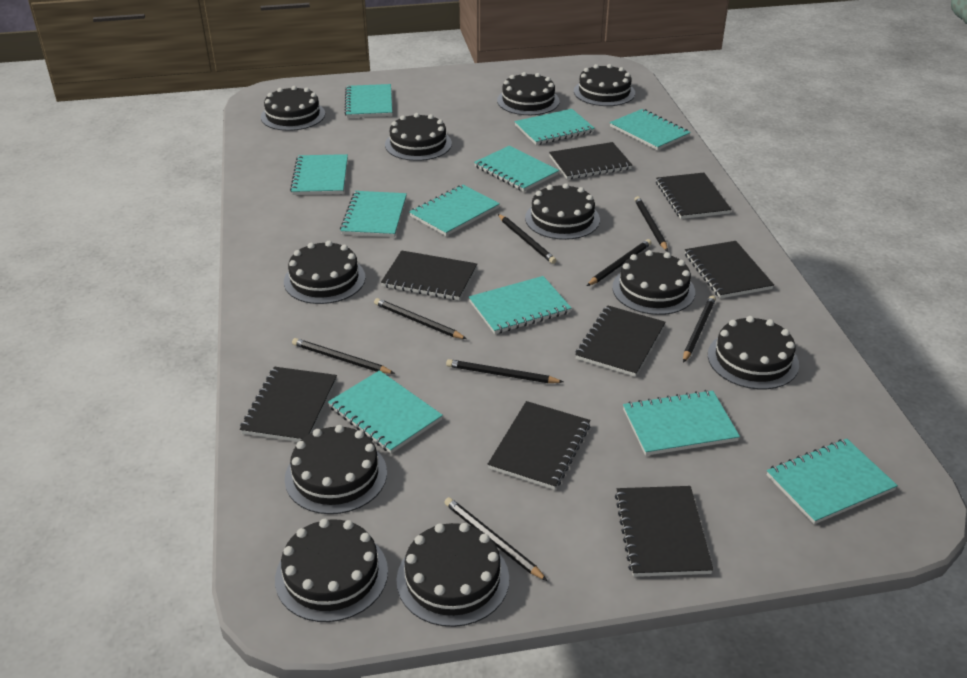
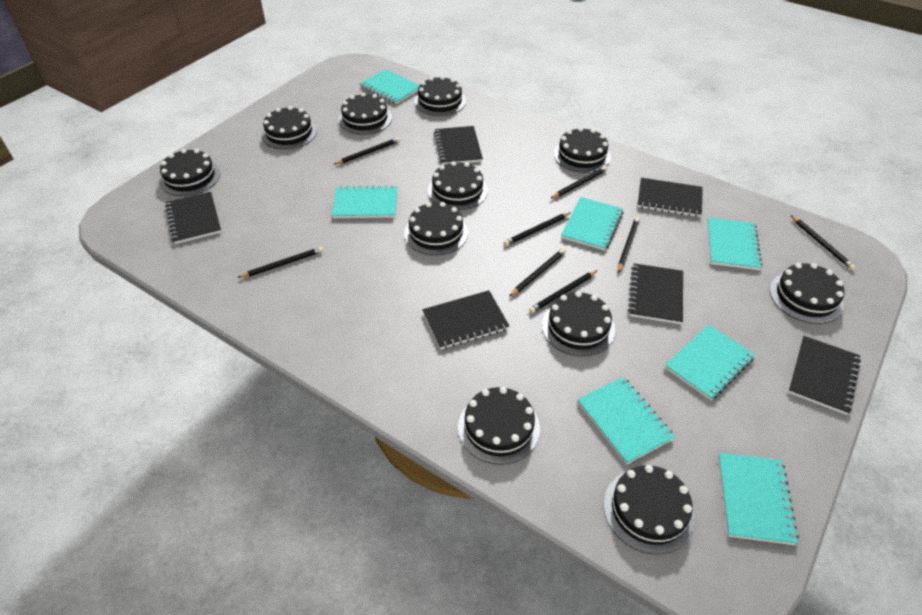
black notebook: [240,367,337,442] [381,250,477,300] [488,401,591,490] [549,142,632,179] [575,305,666,377] [615,486,713,577] [656,173,732,219] [685,241,774,298] = 8 -> [165,192,221,244] [423,290,509,349] [434,126,483,165] [628,263,683,324] [637,178,703,217] [788,336,861,415] = 6
turquoise notebook: [290,154,348,195] [328,370,443,454] [340,191,407,237] [345,84,392,118] [409,185,500,236] [469,276,571,334] [474,146,559,192] [514,109,595,145] [610,109,691,150] [623,390,740,456] [767,439,898,524] = 11 -> [332,185,397,218] [360,69,420,104] [561,197,624,251] [577,377,675,465] [665,324,755,400] [707,217,762,270] [718,452,799,545] = 7

